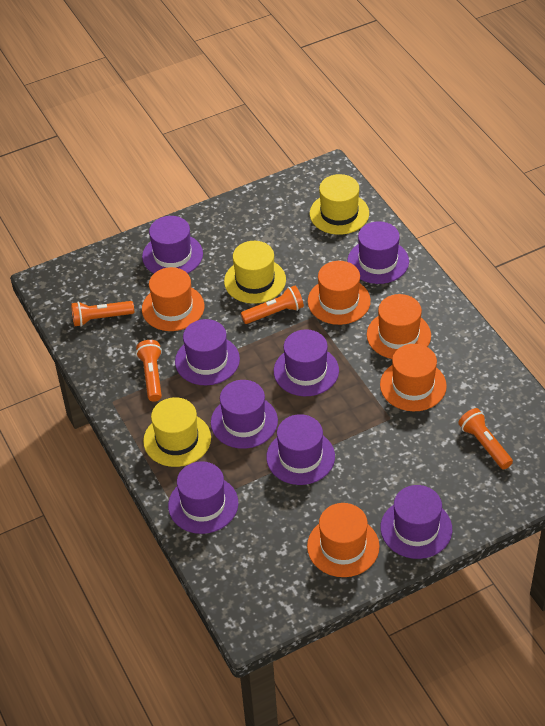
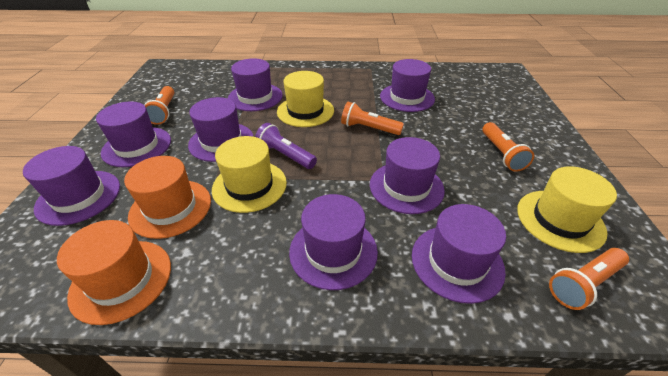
orange hat: [142,267,205,331] [307,503,380,577] [308,261,371,325] [367,294,431,359] [380,344,447,411] = 5 -> [57,220,171,325] [124,156,211,239] = 2
purple flashlight: none = 0 -> [255,123,317,169] = 1

